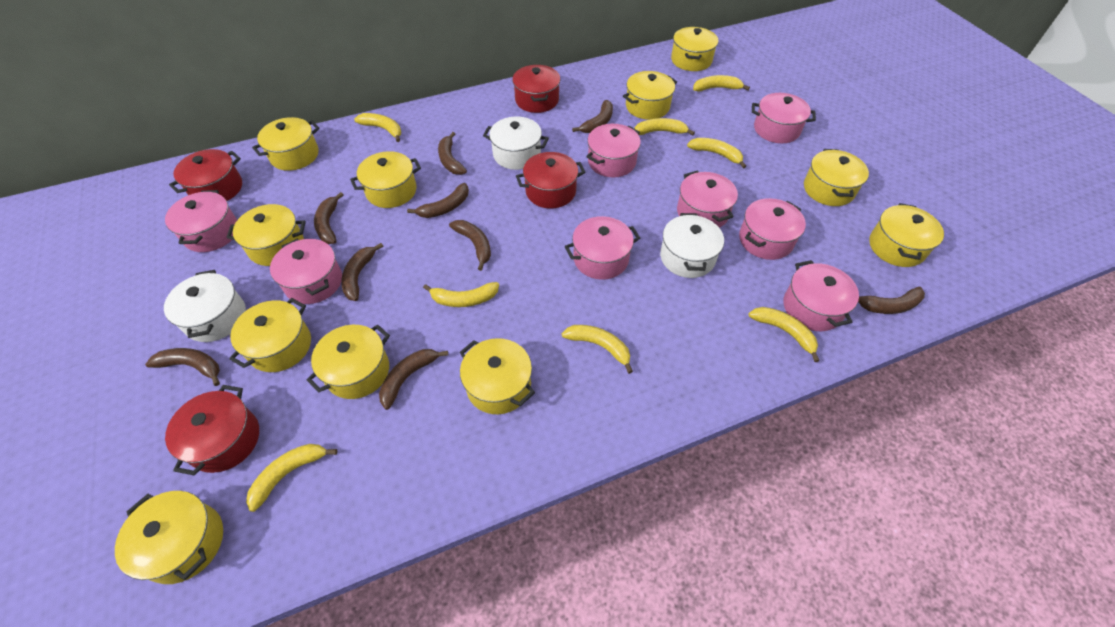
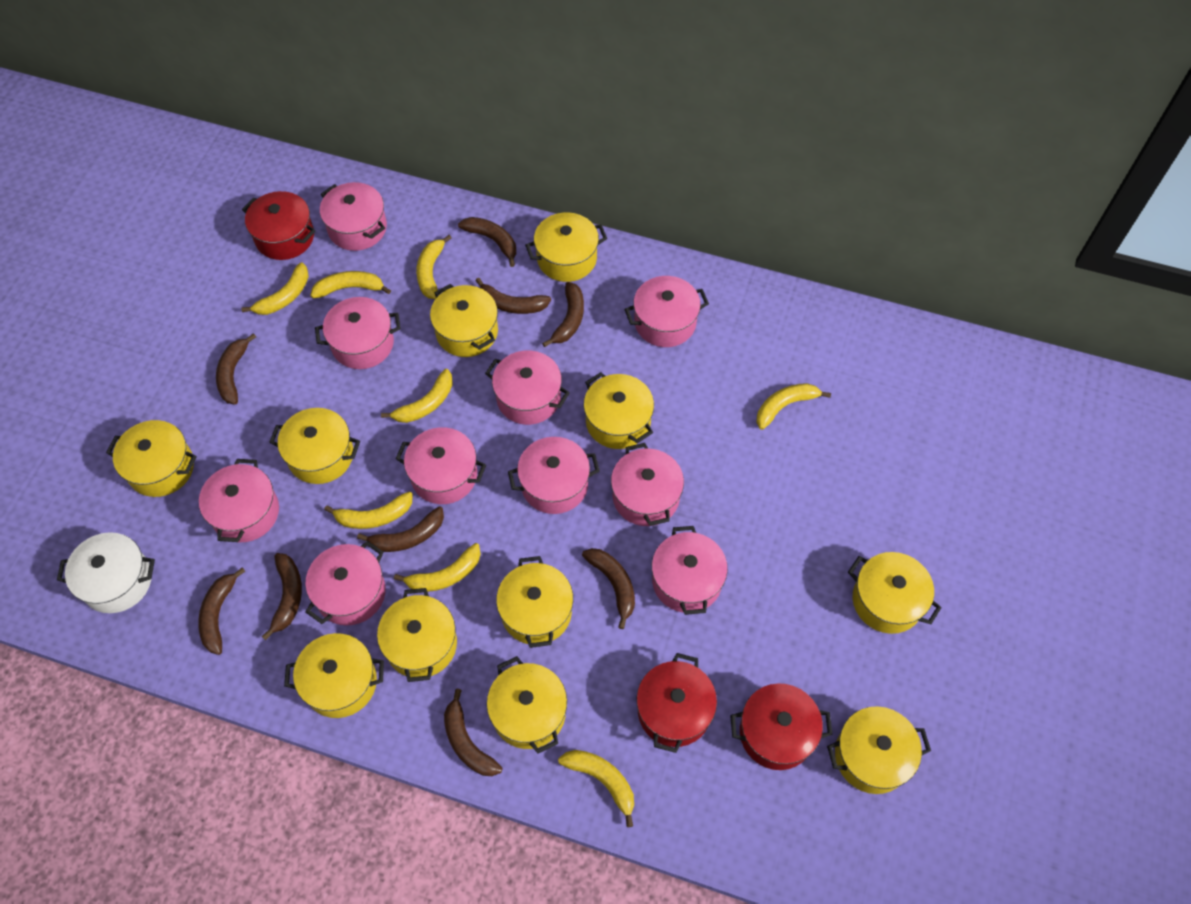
pink pot: [165,190,237,252] [270,238,342,304] [565,216,640,280] [586,124,641,177] [677,171,738,228] [739,198,806,260] [752,93,816,143] [784,260,859,331] = 8 -> [199,459,279,542] [305,541,386,625] [315,297,401,369] [320,182,387,251] [396,427,486,504] [485,350,570,425] [508,437,600,514] [611,443,684,526] [624,276,709,347] [652,526,728,615] = 10
red pot: [165,385,259,476] [169,149,242,201] [512,65,560,113] [516,152,585,208] = 4 -> [242,191,316,260] [637,653,717,753] [730,683,833,770] = 3
white pot: [164,270,246,342] [483,117,549,170] [660,213,724,278] = 3 -> [57,532,155,613] = 1

